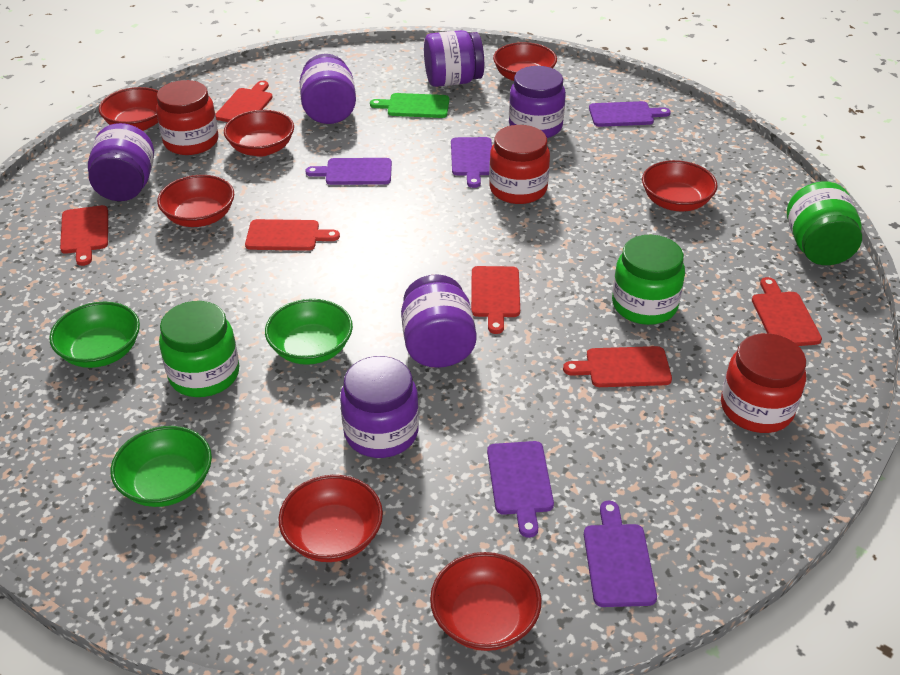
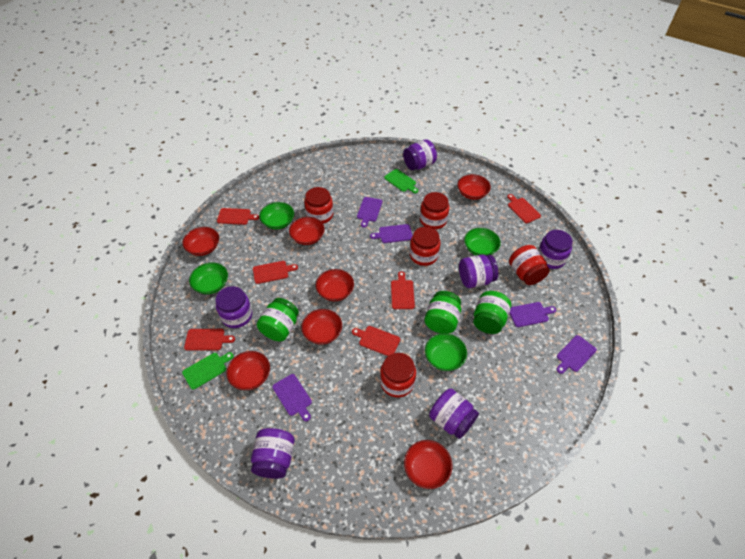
green bowl: [49,302,140,368] [111,426,212,507] [265,299,353,365] = 3 -> [189,262,228,294] [259,202,294,229] [425,333,467,371] [464,228,501,255] = 4
green cutting board: [370,93,449,118] = 1 -> [182,352,234,390] [384,169,418,193] = 2
red jar: [156,80,219,155] [489,125,550,204] [721,333,806,433] = 3 -> [304,187,333,224] [380,353,416,397] [410,227,440,266] [420,192,449,230] [509,245,550,285] = 5

